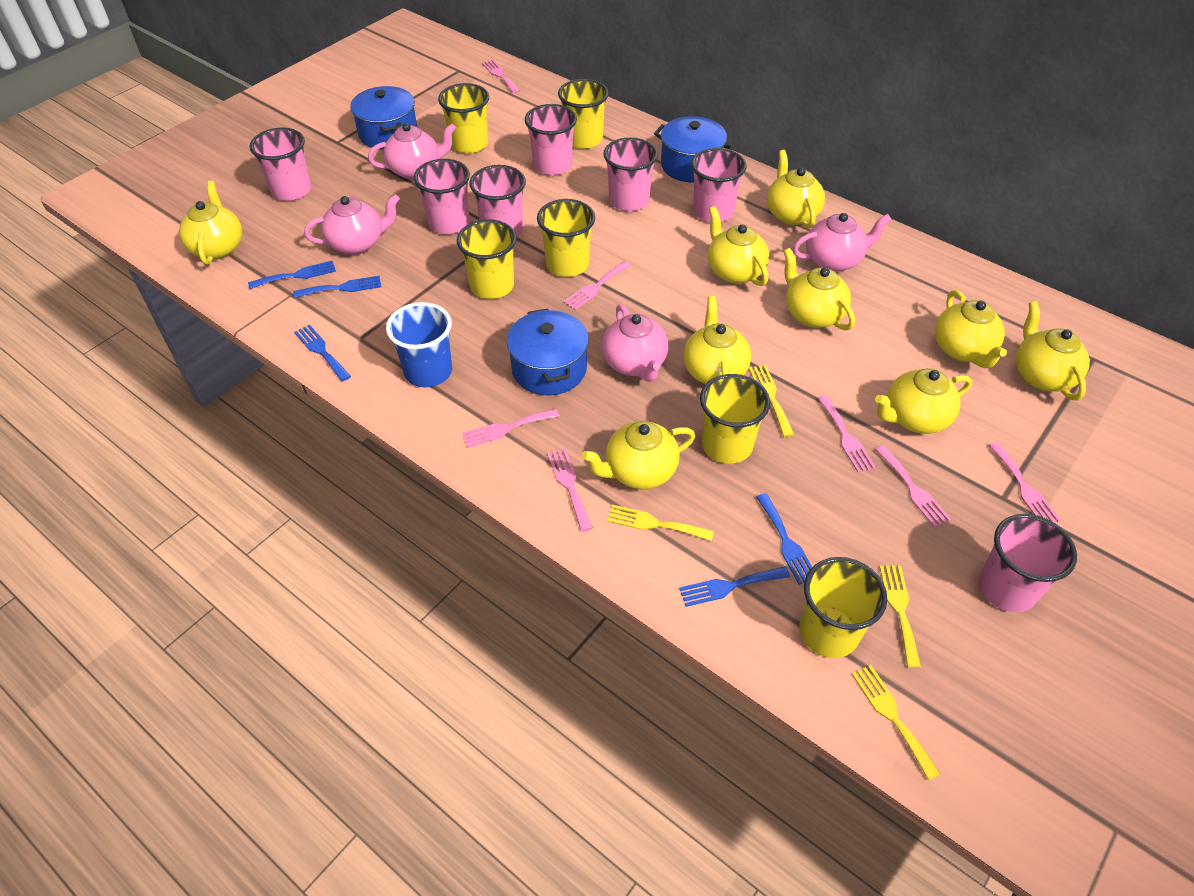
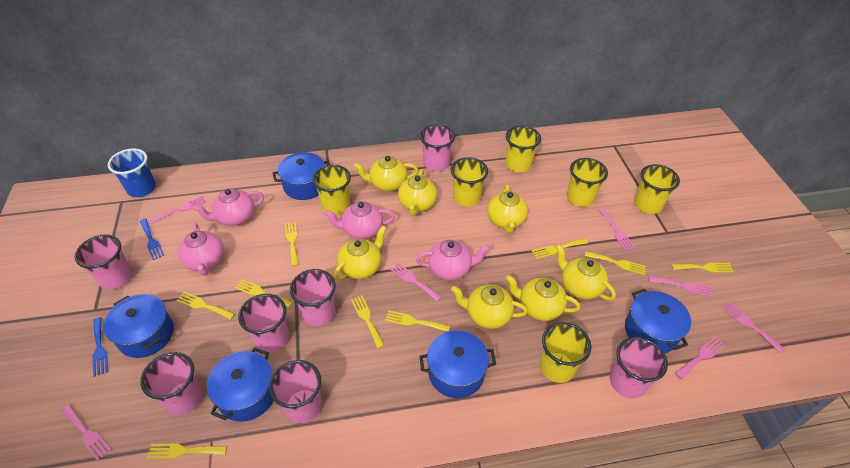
blue fork: [248,261,336,289] [293,276,381,298] [294,324,351,382] [679,566,790,607] [756,493,812,585] = 5 -> [92,317,108,377] [140,218,164,260] = 2
blue pot: [350,86,417,150] [507,308,589,395] [654,116,734,183] = 3 -> [103,294,174,358] [207,348,273,422] [273,152,330,200] [420,330,496,398] [625,289,691,353] = 5
yellow fork: [607,505,714,541] [749,365,794,437] [852,665,941,781] [880,566,921,668] = 4 -> [147,443,227,459] [176,292,235,320] [235,279,293,308] [285,221,299,266] [351,295,384,349] [385,310,450,332] [532,238,588,259] [585,251,646,275] [672,263,734,273] = 9
yellow teapot: [179,181,242,265] [581,421,695,489] [684,296,751,384] [708,206,769,286] [767,150,825,229] [783,248,855,330] [875,368,972,434] [935,290,1007,368] [1016,301,1090,400] = 9 -> [333,225,386,280] [354,156,418,191] [398,169,437,216] [451,284,528,329] [487,184,528,234] [506,275,580,321] [556,244,616,300] = 7

